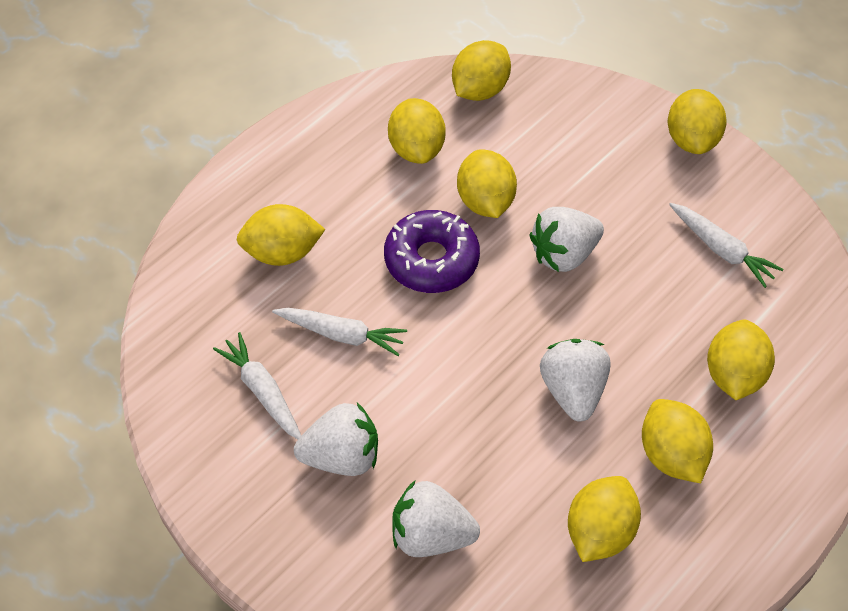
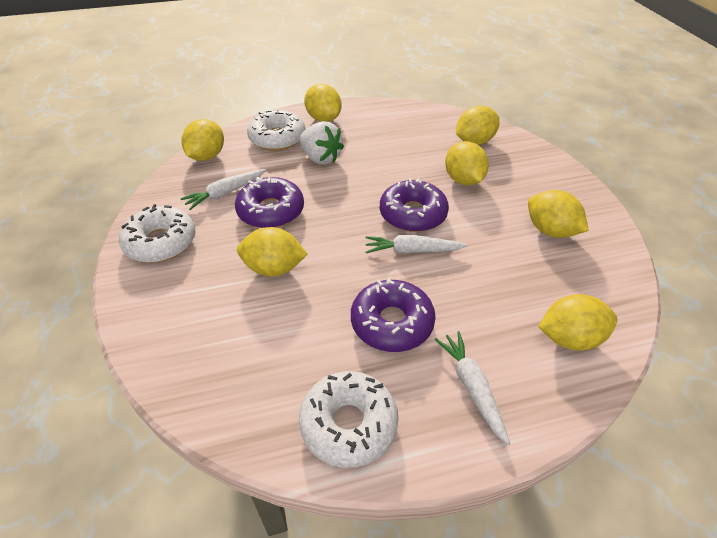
purple donut: [384,210,480,293] = 1 -> [235,177,304,228] [351,278,436,352] [380,178,449,232] = 3
white donut: none = 0 -> [119,204,196,263] [247,109,306,151] [299,371,399,468] = 3
white strawberry: [294,403,378,476] [392,481,480,557] [530,207,604,272] [540,339,610,421] = 4 -> [299,121,344,165] = 1
yellow lemon: [237,204,325,266] [388,98,446,164] [452,40,511,101] [457,149,517,218] [568,476,641,562] [642,399,713,483] [668,89,727,154] [707,320,775,400] = 8 -> [181,119,224,161] [237,227,308,277] [304,84,342,122] [445,141,489,186] [456,106,500,145] [528,190,589,238] [539,294,617,351] = 7

